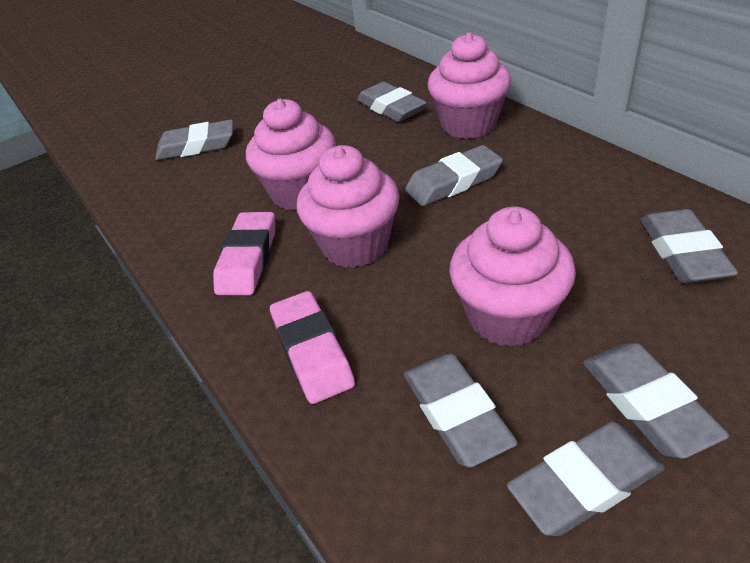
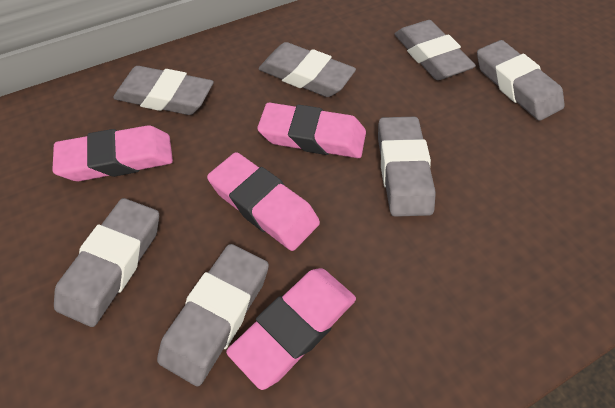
pink cupcake: [246,99,336,211] [297,145,400,268] [428,32,511,139] [449,207,576,347] = 4 -> none = 0
pink eraser: [213,212,275,295] [270,291,355,404] = 2 -> [52,125,173,181] [207,152,320,251] [226,268,356,390] [257,103,366,158] = 4

